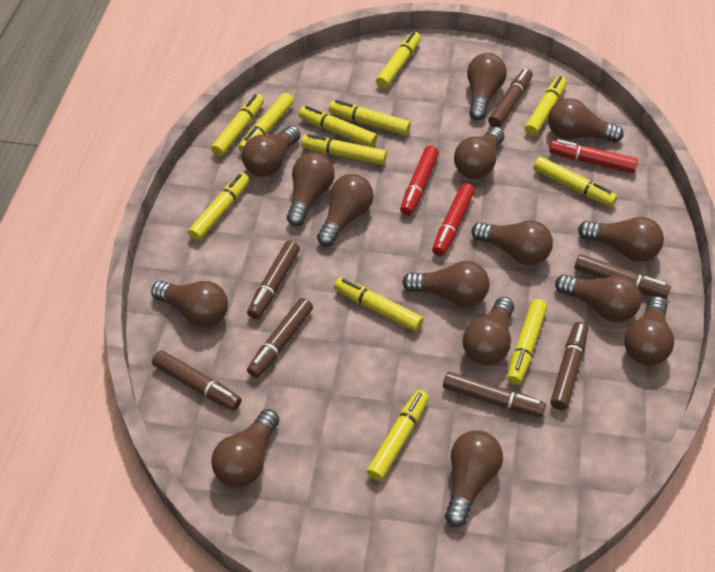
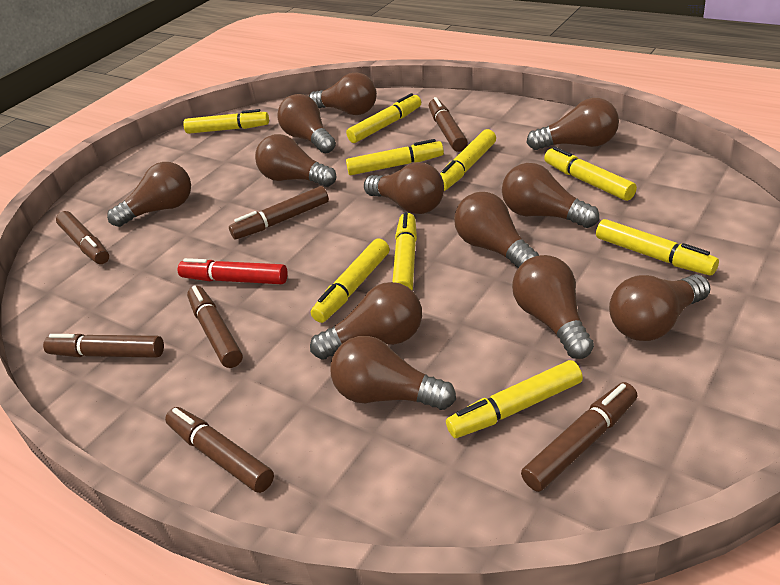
brown light bulb: [151,281,228,328] [211,409,279,488] [242,126,301,177] [287,152,334,226] [317,174,373,246] [402,261,489,307] [445,430,503,527] [454,127,505,179] [463,297,514,365] [467,53,507,120] [472,221,553,265] [548,98,624,143] [555,274,642,322] [578,217,664,262] [624,296,674,366] = 15 -> [107,162,191,227] [255,134,337,187] [277,94,336,153] [309,72,377,115] [310,282,422,360] [330,336,456,410] [364,162,444,214] [454,192,539,268] [502,163,599,228] [512,255,594,359] [527,98,619,150] [609,274,710,341] = 12
red marker: [400,146,439,216] [432,183,475,256] [549,139,638,173] = 3 -> [178,258,287,284] = 1
yellow marker: [188,173,250,241] [211,94,264,157] [238,93,294,152] [299,106,377,147] [301,134,387,165] [329,100,411,135] [334,277,423,332] [367,390,429,481] [376,31,421,88] [507,299,547,385] [524,76,567,136] [533,157,617,207] = 12 -> [183,109,269,134] [311,239,390,323] [346,93,421,143] [346,139,444,175] [392,212,417,290] [440,129,496,191] [446,360,583,438] [544,147,637,201] [596,219,719,275] = 9

